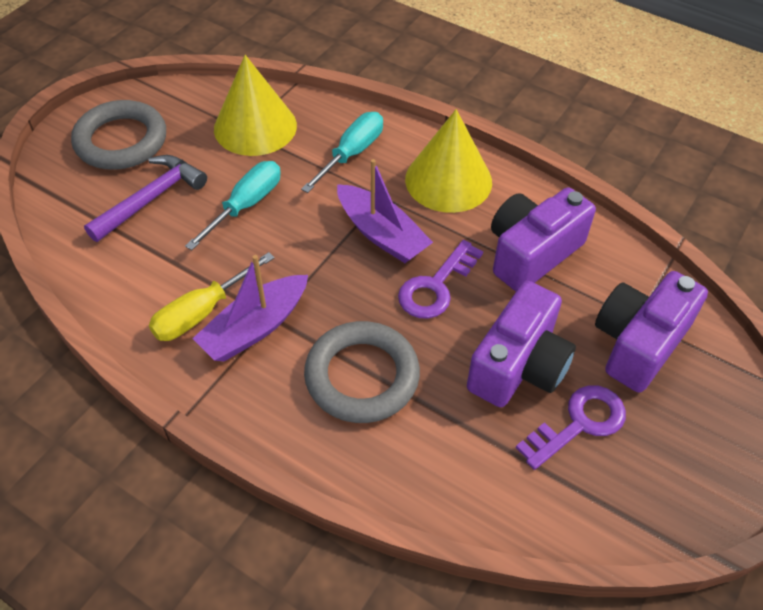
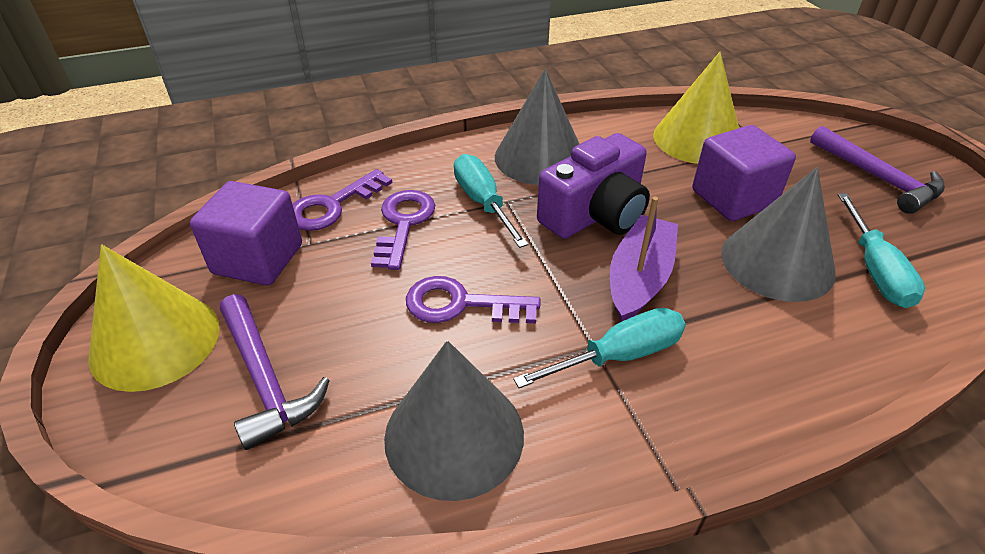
grey cone: none = 0 -> [384,340,524,501] [495,69,579,185] [721,167,835,302] = 3
grey ring: [71,100,166,170] [304,321,420,423] = 2 -> none = 0
purple boat: [192,255,308,361] [337,159,433,263] = 2 -> [610,196,678,322] = 1
purple camera: [467,281,576,407] [491,188,596,291] [595,271,708,392] = 3 -> [537,133,650,239] = 1
purple cube: none = 0 -> [190,181,302,286] [692,125,796,221] = 2
purple hammer: [84,155,207,242] = 1 -> [220,294,330,450] [810,126,945,214] = 2
purple key: [398,240,483,319] [516,385,626,470] = 2 -> [293,169,392,231] [371,190,435,270] [406,276,540,323] = 3
turquoise screwdriver: [185,161,281,250] [301,112,383,193] = 2 -> [454,154,529,248] [513,308,686,388] [837,193,925,308] = 3
yellow screwdriver: [149,252,275,341] = 1 -> none = 0

